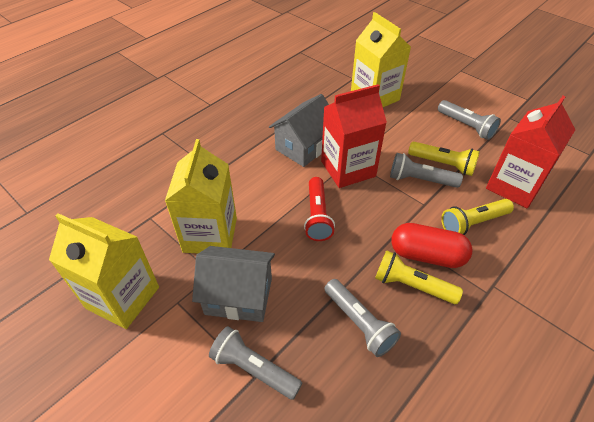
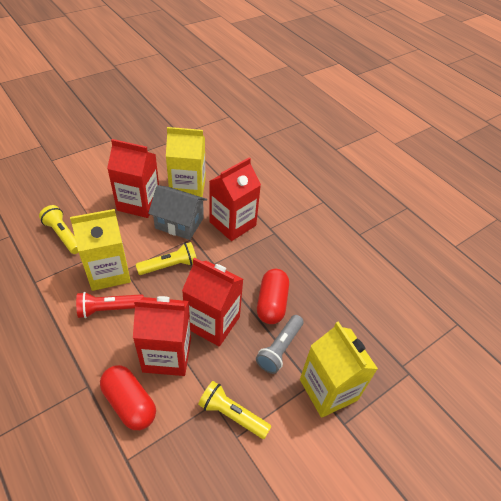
grey flashlight: [209,326,302,400] [325,279,401,357] [390,153,463,188] [438,100,501,140] = 4 -> [256,315,304,374] = 1
grey house: [192,246,275,322] [269,94,329,167] = 2 -> [148,185,207,240] = 1
red capsule: [391,223,473,268] = 1 -> [100,365,156,430] [257,269,289,324] = 2
red carton: [321,84,387,188] [486,96,576,208] = 2 -> [107,139,159,218] [133,296,191,376] [182,258,243,347] [209,157,261,241] = 4

